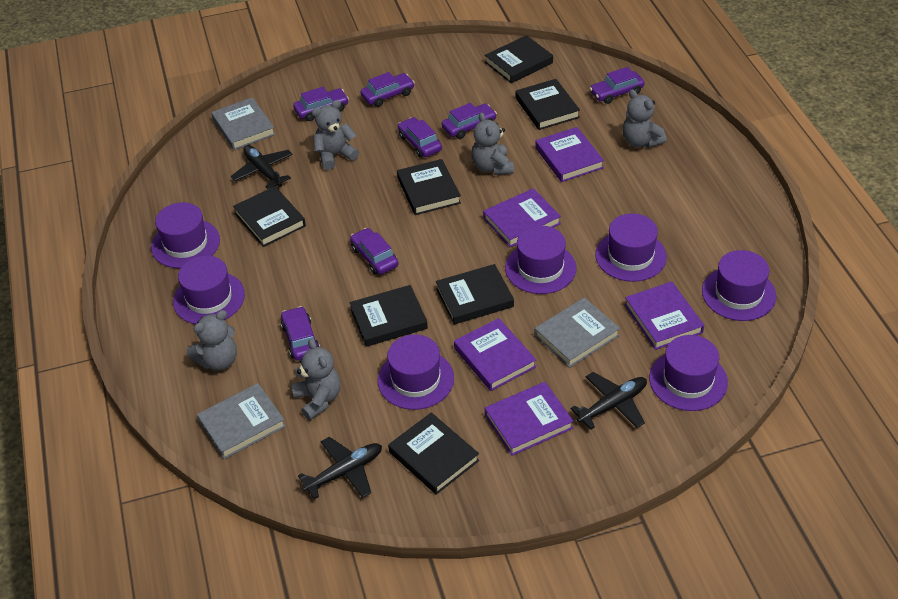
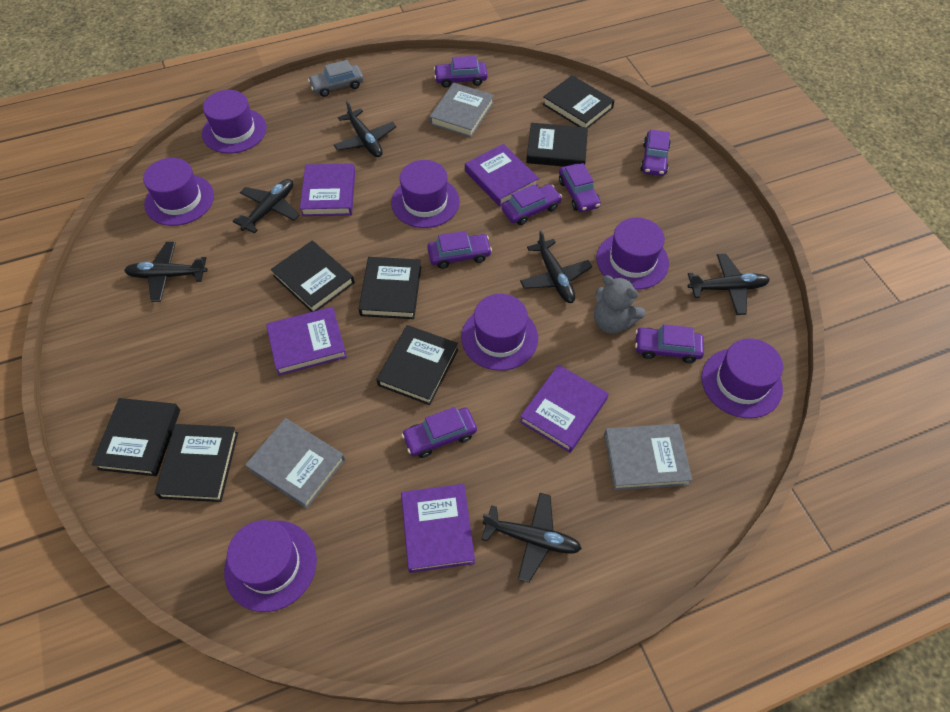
black plane: [231,145,293,189] [298,437,382,499] [570,372,647,430] = 3 -> [124,242,208,302] [233,179,300,233] [334,100,396,157] [482,493,582,583] [520,230,592,303] [688,254,770,315] = 6
grey car: none = 0 -> [308,60,364,97] = 1
grey teddy bear: [187,310,237,370] [291,339,340,420] [312,100,359,170] [471,112,514,175] [623,90,667,148] = 5 -> [594,275,645,334] = 1

